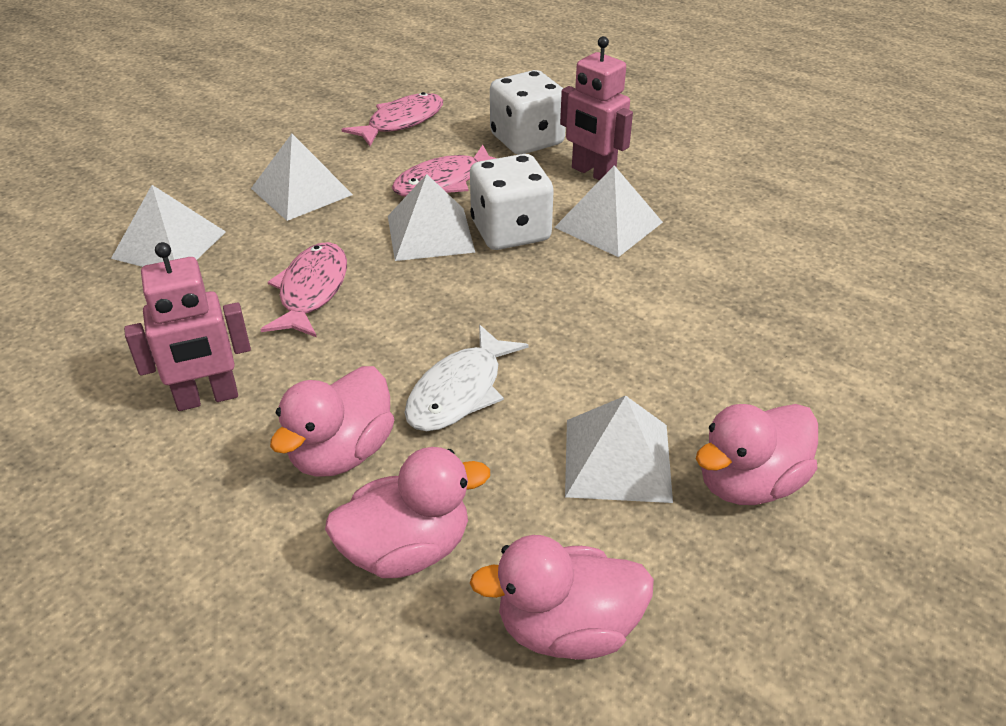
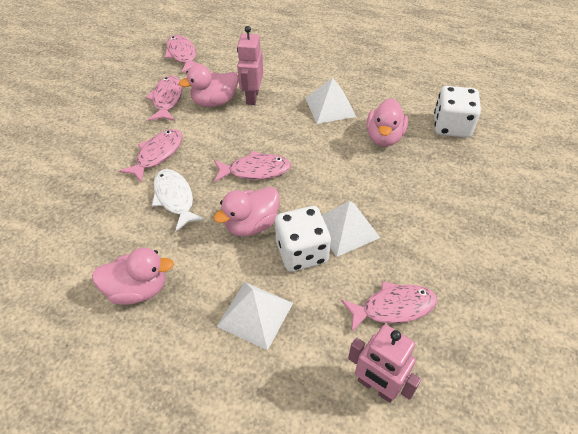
pink fish: [260,242,347,337] [342,92,443,146] [392,145,496,197] = 3 -> [119,129,183,183] [146,75,182,121] [165,35,202,73] [214,151,291,183] [341,281,437,332] = 5
white pyramid: [111,185,226,267] [251,134,353,221] [388,174,476,261] [554,165,663,257] [565,396,673,503] = 5 -> [217,282,293,350] [305,78,356,124] [322,201,380,257] = 3

